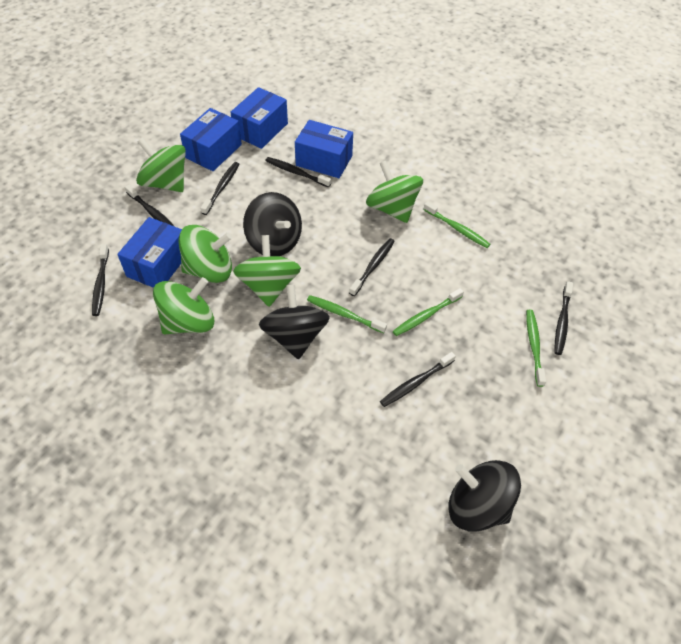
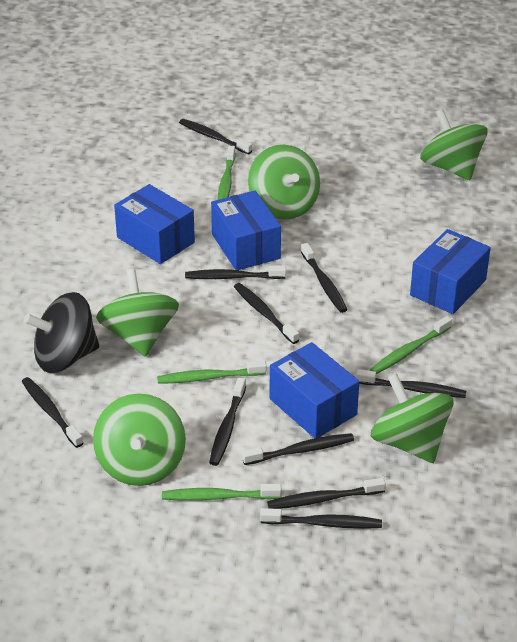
black spinning top: [243,192,302,256] [259,285,330,360] [449,460,521,532] = 3 -> [24,292,99,373] = 1
black toothbrush: [92,244,109,316] [125,185,175,227] [201,162,239,215] [265,157,331,188] [349,238,395,296] [380,352,456,407] [554,281,573,355] = 7 -> [22,377,83,448] [179,119,252,154] [185,266,286,279] [209,378,246,466] [234,283,299,344] [242,433,354,465] [260,508,382,529] [267,478,386,509] [301,243,347,313] [356,369,466,398] = 10

